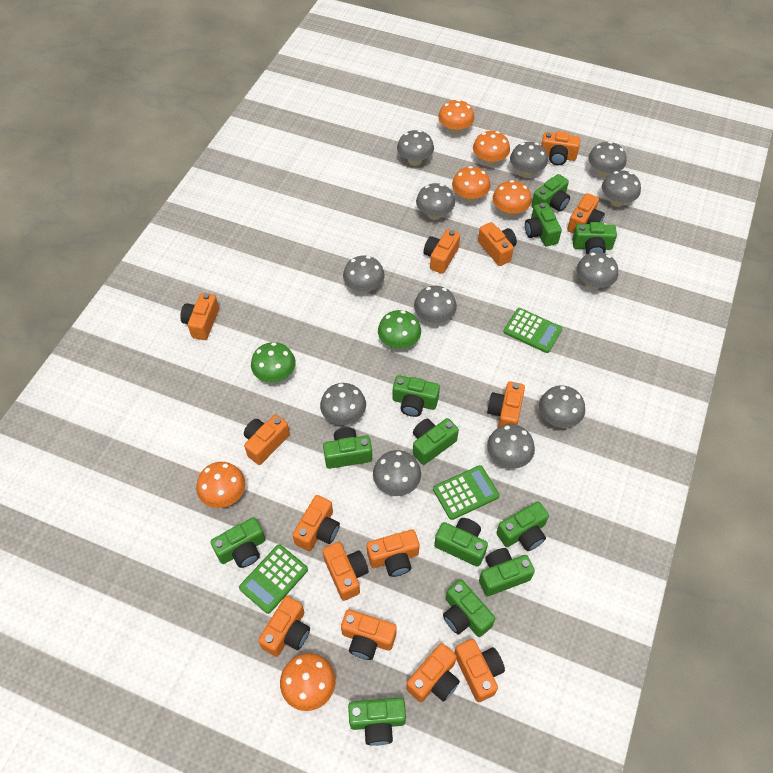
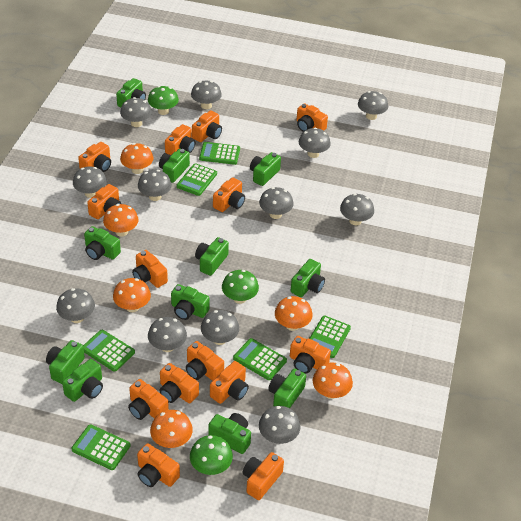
green calculator: [239,545,308,614] [433,465,499,520] [503,308,562,353] = 3 -> [71,424,131,470] [83,330,135,372] [176,163,217,196] [199,142,240,165] [233,338,287,380] [309,316,351,358] = 6
green camera: [211,517,266,568] [323,427,372,469] [348,698,406,746] [393,375,440,417] [413,418,459,465] [434,518,488,567] [443,580,495,637] [479,548,535,596] [496,502,549,551] [525,203,562,246] [532,174,570,211] [572,222,617,254] = 12 -> [46,340,85,384] [62,359,103,402] [84,226,121,260] [116,78,146,107] [159,149,190,183] [171,284,210,320] [195,237,229,276] [208,413,251,454] [250,152,281,186] [268,369,306,408] [291,259,325,297] = 11
green mushroom: [251,342,295,382] [378,310,421,349] = 2 -> [148,86,179,115] [190,435,233,475] [222,270,259,304] = 3

